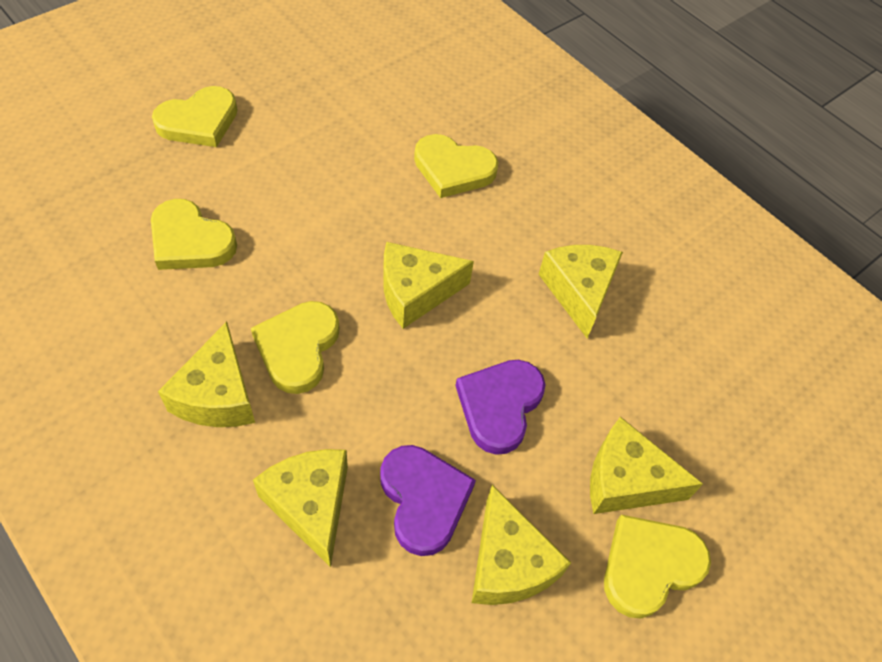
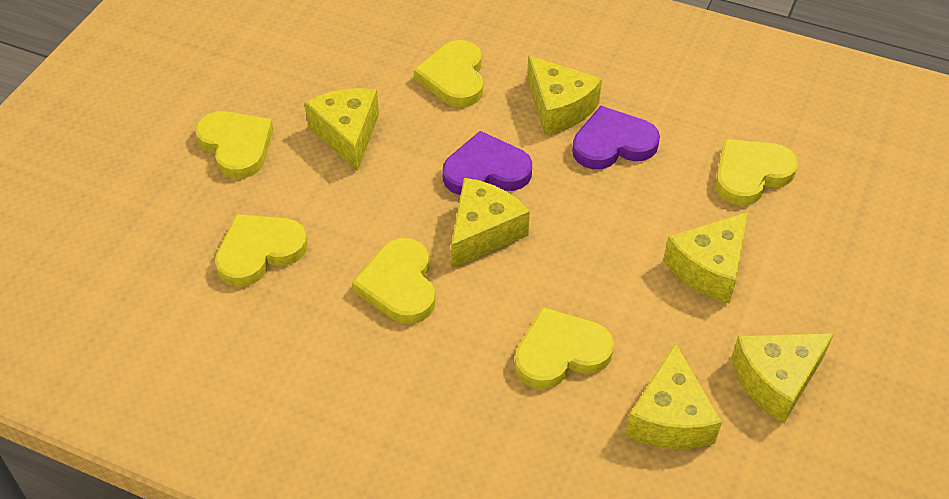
yellow heart: [151,199,237,270] [152,86,238,147] [251,301,340,394] [414,134,498,198] [604,515,711,619] = 5 -> [195,111,273,179] [215,214,308,287] [352,238,435,324] [414,40,484,107] [515,307,614,389] [715,139,798,205] = 6

